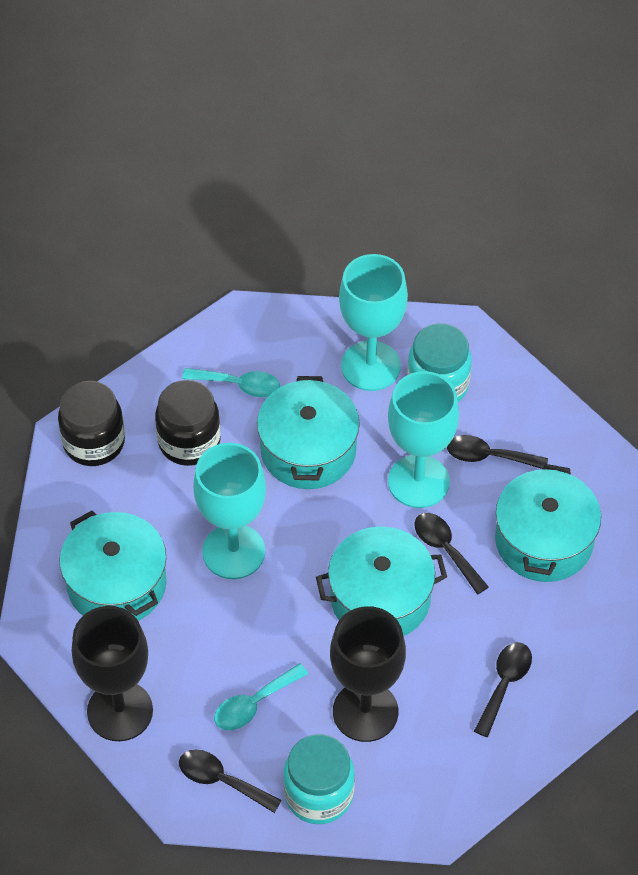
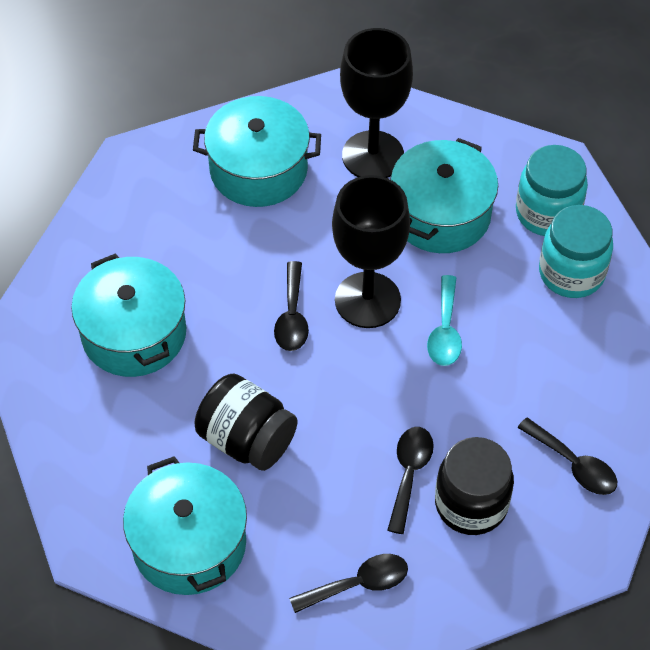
turquoise goblet: [193,443,266,579] [339,254,408,391] [388,371,459,508] = 3 -> none = 0
turquoise spoon: [182,368,280,397] [214,663,308,730] = 2 -> [427,275,462,366] = 1

